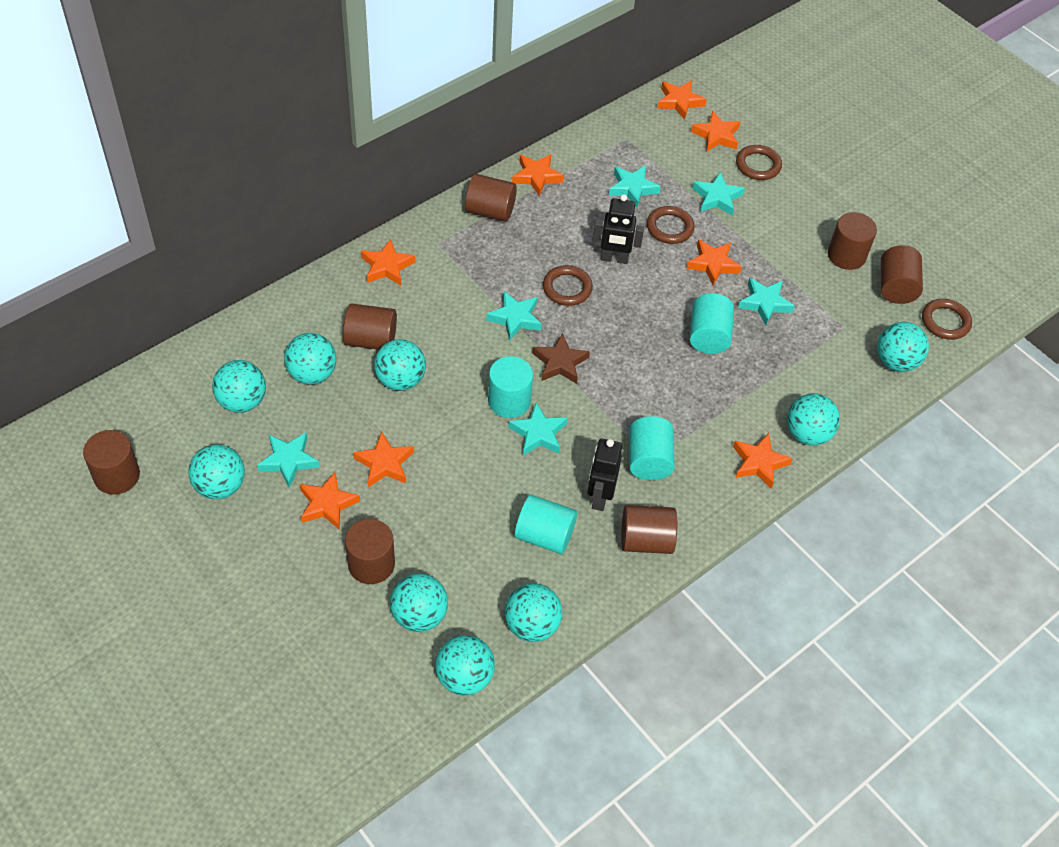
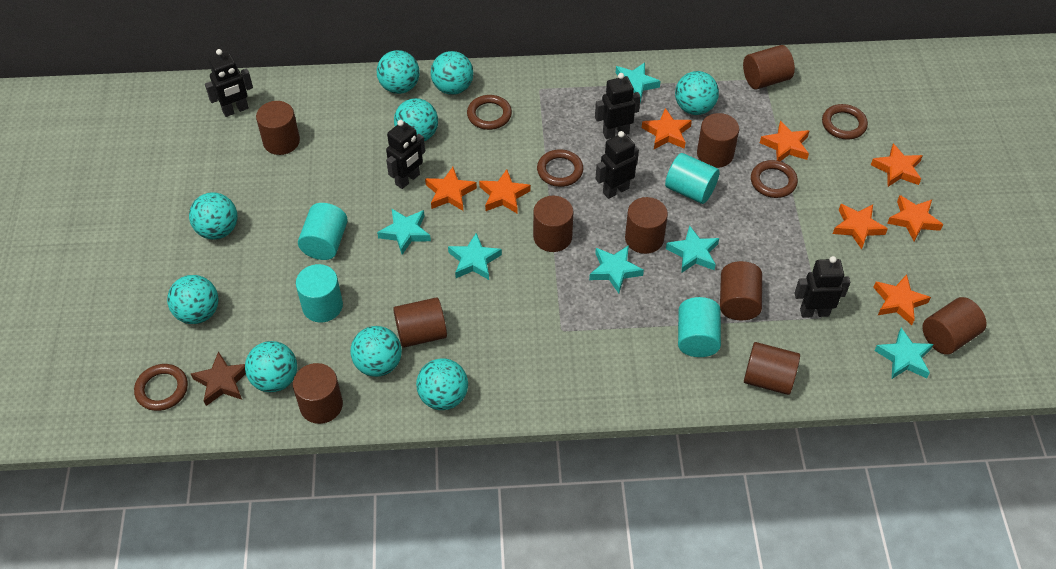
black robot: [587,439,622,511] [593,194,644,264] = 2 -> [205,49,253,117] [386,120,425,189] [595,73,641,139] [596,131,639,199] [795,256,850,318] = 5
brown cylinder: [83,430,140,495] [343,303,397,350] [345,519,395,584] [465,174,517,222] [621,505,677,554] [828,212,877,270] [881,245,923,304] = 7 -> [256,101,300,155] [293,363,343,424] [393,297,447,348] [533,196,574,252] [625,197,668,254] [697,113,739,168] [720,261,762,320] [743,45,795,89] [744,342,800,395] [922,297,987,355] = 10
brown ring: [543,265,593,306] [647,206,695,244] [736,145,782,180] [922,299,972,340] = 4 -> [134,364,188,411] [467,95,512,130] [537,149,583,187] [751,160,798,198] [822,104,868,139] = 5

